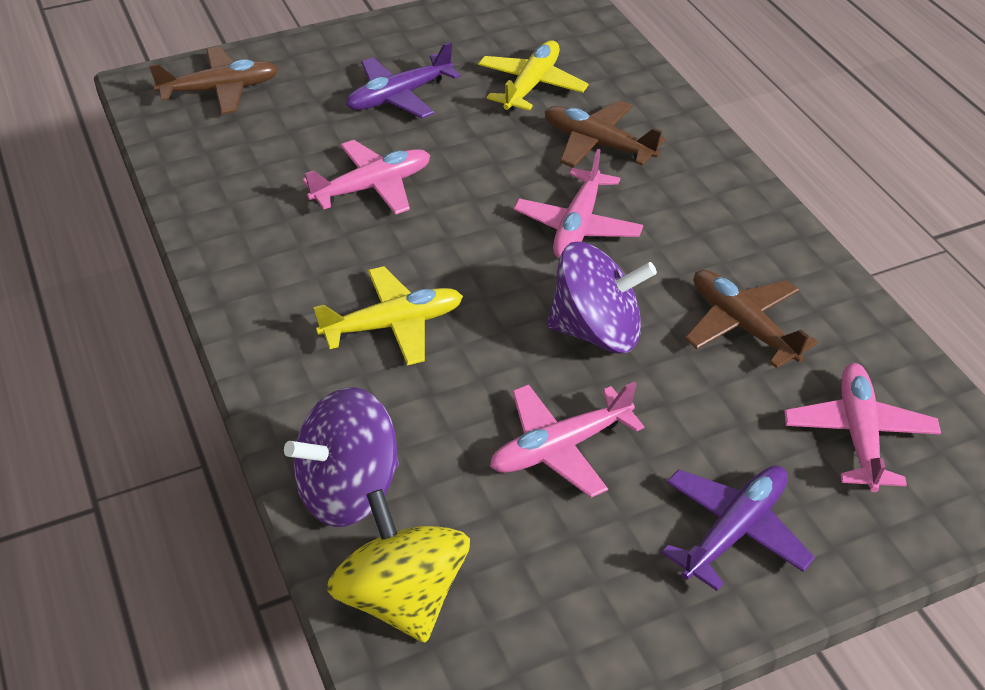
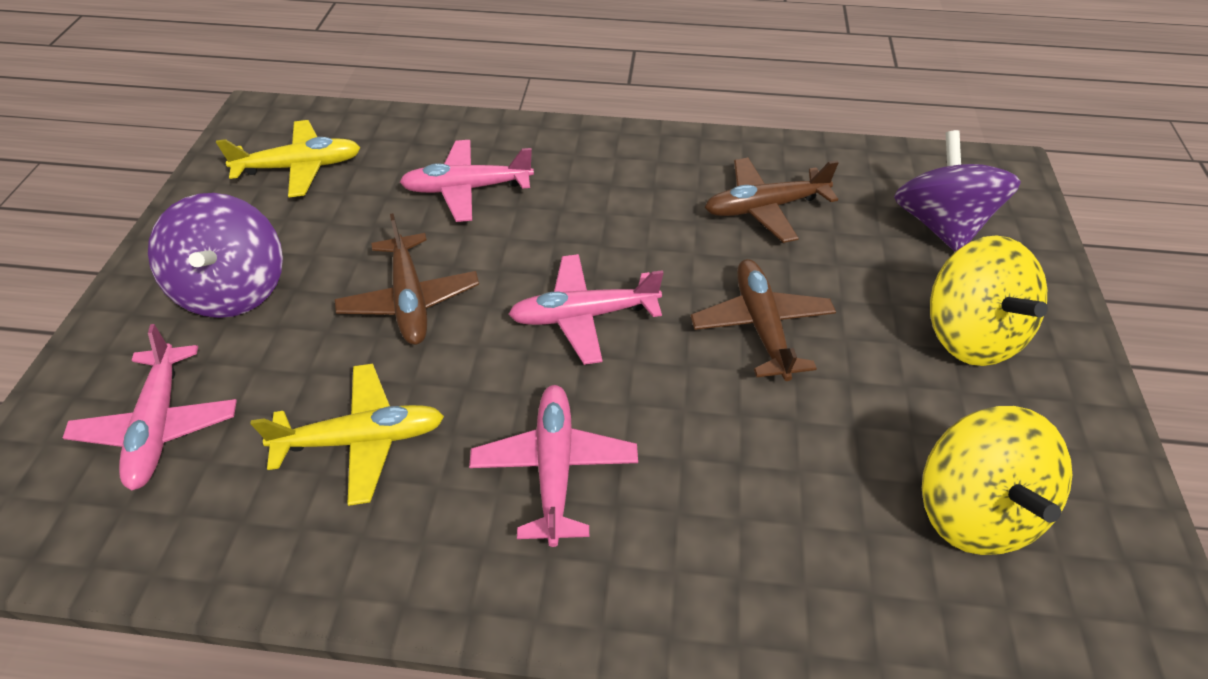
purple plane: [346,42,461,118] [662,466,815,591] = 2 -> none = 0
yellow spinning top: [327,489,470,643] = 1 -> [922,406,1072,555] [930,235,1048,366] = 2

